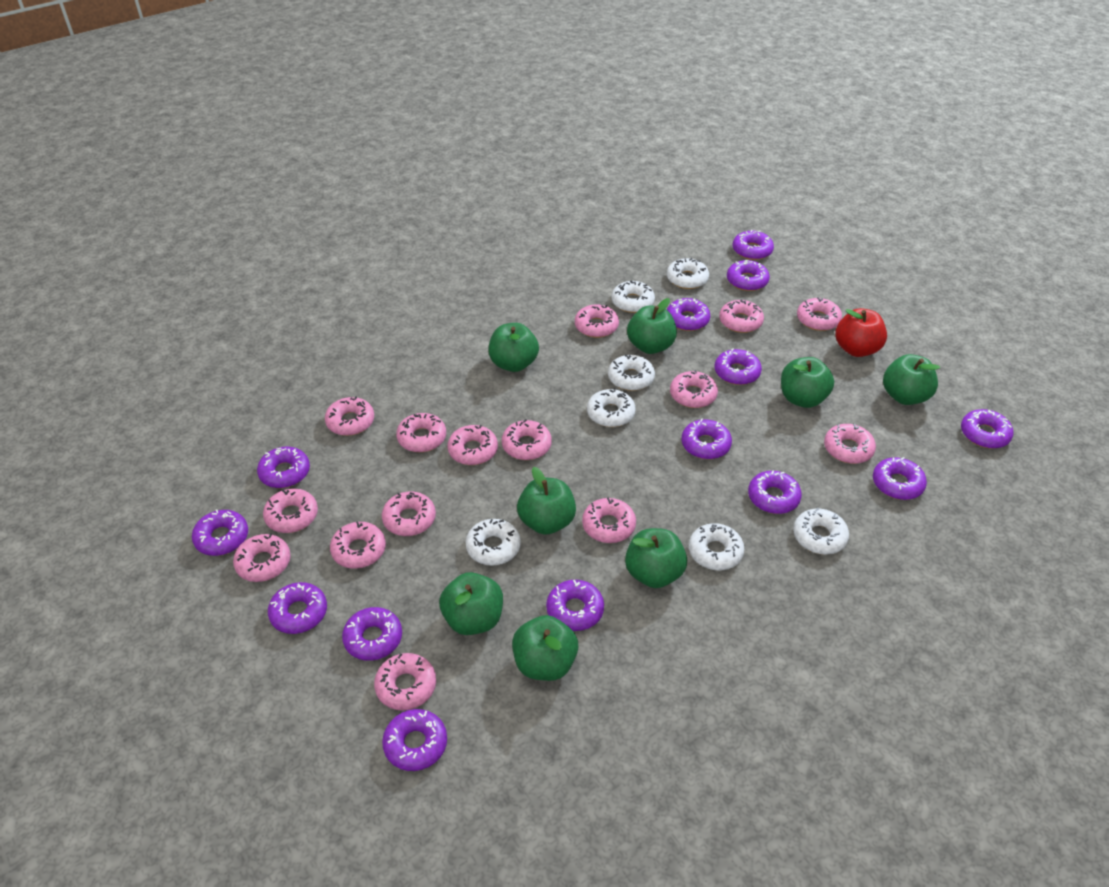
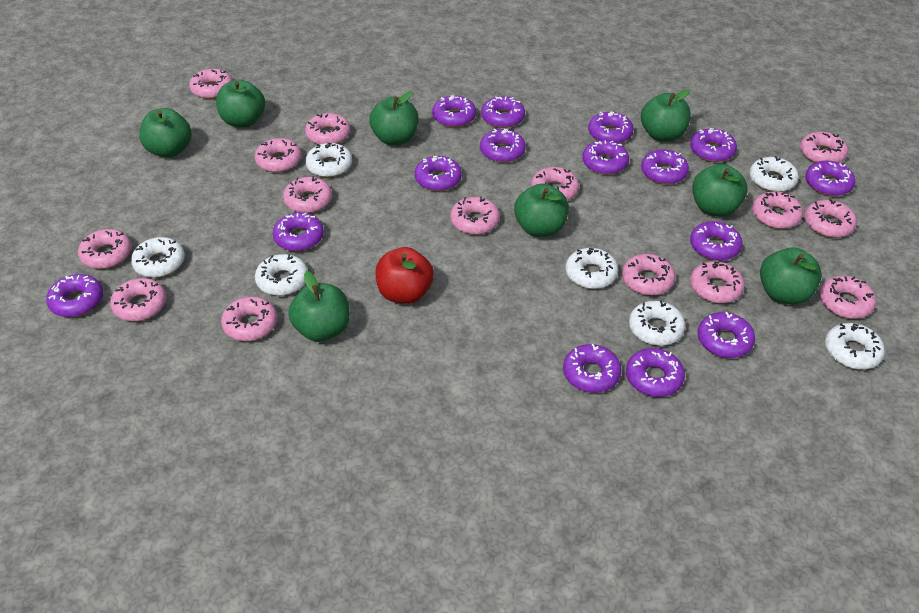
purple donut: [192,510,248,556] [257,447,310,488] [268,582,327,634] [342,607,402,661] [382,709,447,771] [546,580,604,631] [667,298,710,331] [681,419,732,459] [715,348,762,385] [727,260,770,291] [733,230,774,260] [748,471,802,514] [873,457,927,500] [961,409,1013,449] = 14 -> [46,274,103,317] [273,212,324,251] [415,156,462,191] [432,95,476,127] [480,129,526,163] [481,96,525,128] [563,344,621,393] [582,140,629,175] [588,111,634,144] [626,348,685,397] [641,149,689,184] [690,128,737,162] [690,221,742,261] [697,312,755,358] [805,161,855,196] = 15

